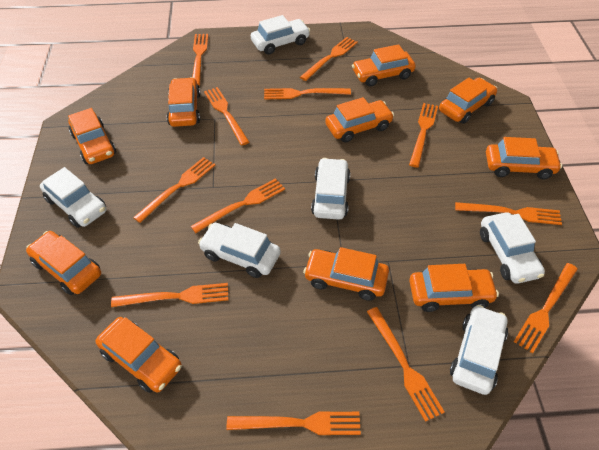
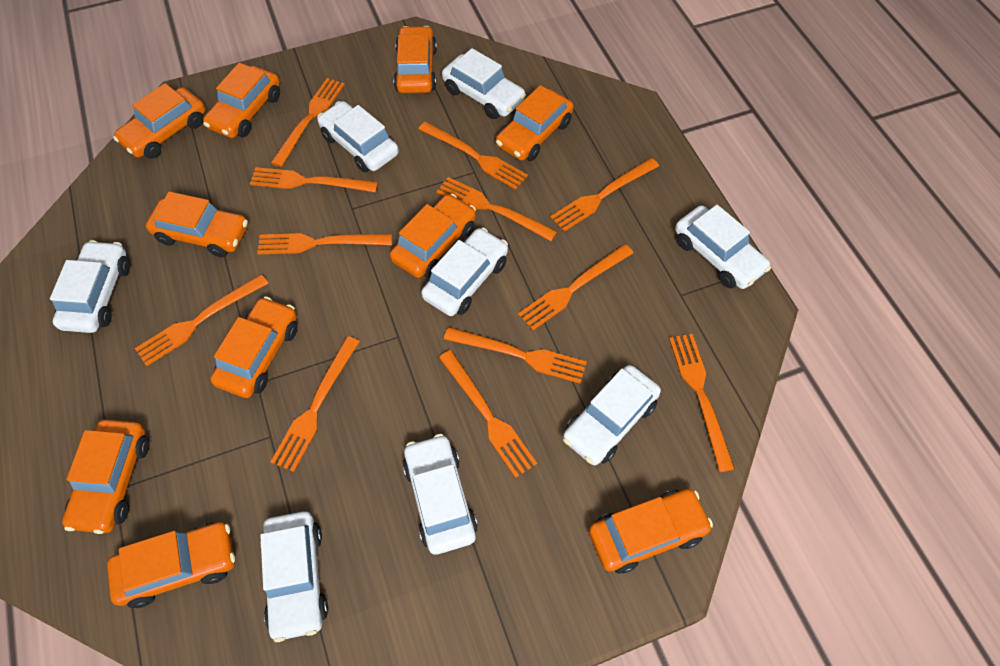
white car: [40,167,106,228] [198,223,281,278] [251,15,310,55] [311,158,350,220] [450,305,508,395] [480,212,545,284] = 6 -> [50,240,130,333] [260,511,328,642] [317,101,399,172] [403,434,478,554] [421,228,508,316] [442,48,526,119] [563,365,661,465] [675,205,771,289] = 8

